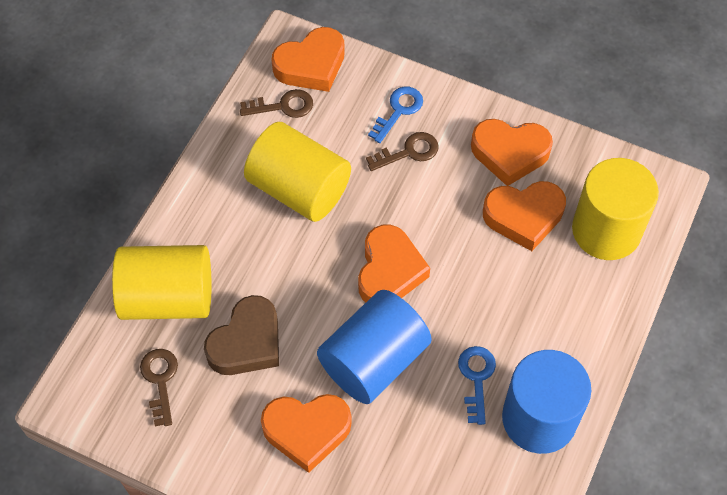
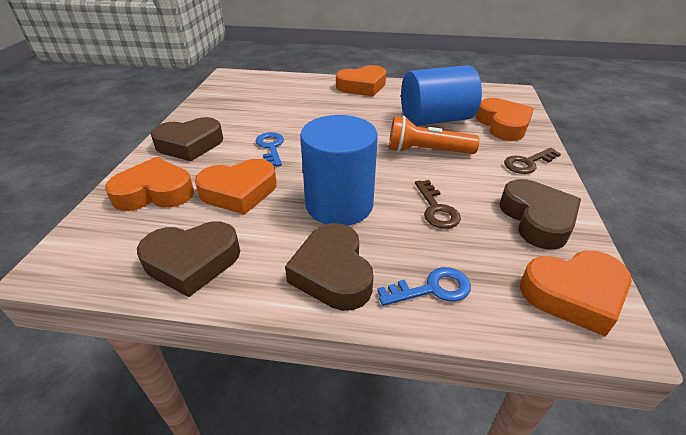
brown heart: [204,295,279,375] = 1 -> [137,221,240,297] [150,117,223,161] [285,223,374,311] [499,179,581,250] = 4
brown key: [140,349,178,426] [240,89,313,118] [366,132,439,171] = 3 -> [415,180,461,229] [504,148,561,174] = 2
orange flashlight: none = 0 -> [389,116,480,154] = 1
yellow cylinder: [112,245,212,320] [244,122,351,222] [572,158,659,260] = 3 -> none = 0

